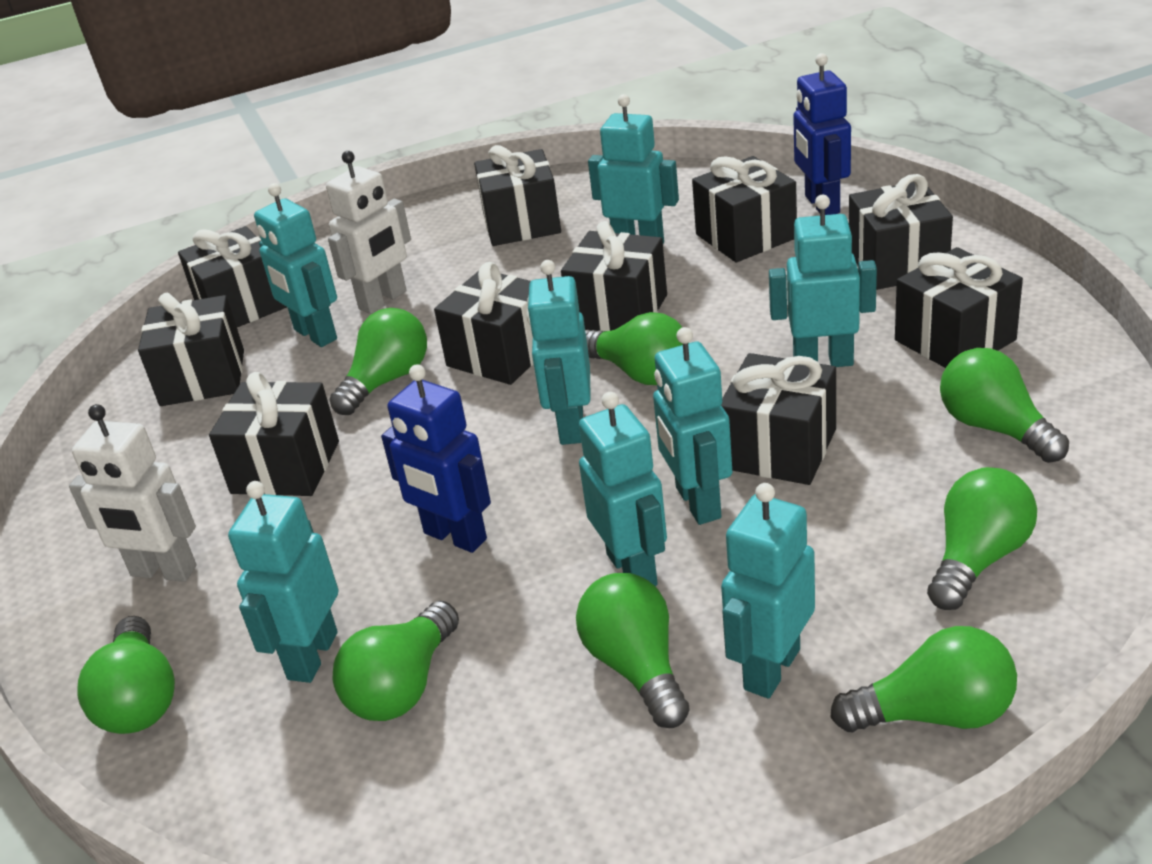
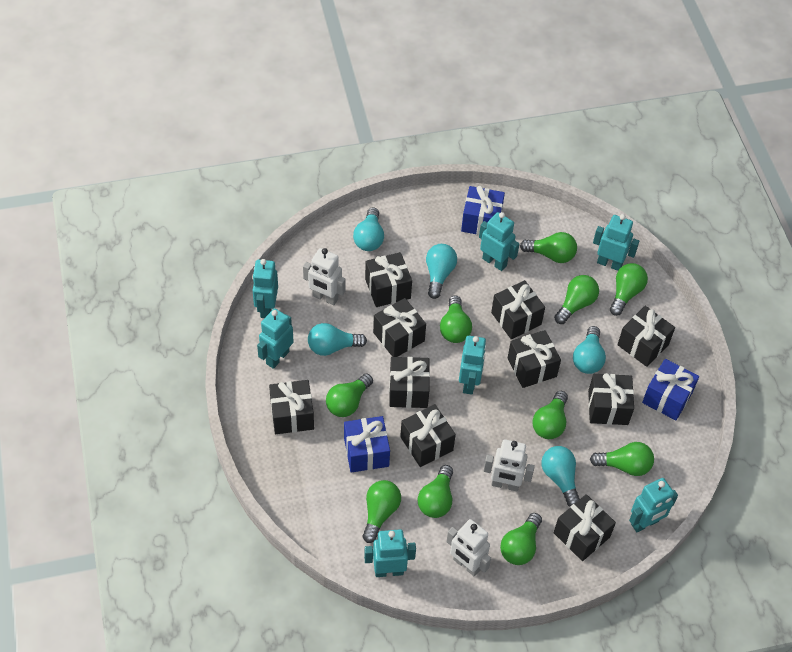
blue gift: none = 0 -> [344,416,390,473] [461,186,505,235] [642,359,699,420] = 3
blue robot: [381,364,491,553] [793,53,851,215] = 2 -> none = 0
green light bulb: [77,616,175,734] [330,308,427,415] [333,601,459,721] [576,573,690,728] [585,312,683,385] [831,626,1017,733] [927,467,1037,610] [940,348,1069,463] = 8 -> [326,374,373,417] [363,480,401,543] [418,465,453,518] [440,295,472,343] [500,513,542,565] [520,232,577,263] [533,391,568,439] [554,275,599,324] [590,442,654,476] [610,263,648,316] = 10
turquoise light bulb: none = 0 -> [308,323,367,356] [353,207,384,251] [426,244,457,299] [541,446,580,506] [573,326,606,374] = 5
turquoise robot: [228,481,338,683] [254,183,337,347] [526,260,591,445] [579,392,667,586] [588,94,679,244] [653,327,732,525] [721,483,815,699] [769,195,877,367] = 8 -> [252,259,278,318] [257,308,294,369] [364,529,416,577] [459,336,486,395] [479,212,520,271] [593,214,639,271] [629,478,678,533] = 7
white robot: [69,404,197,582] [326,151,411,314] = 2 -> [303,248,346,305] [446,519,491,577] [484,439,535,491] = 3

